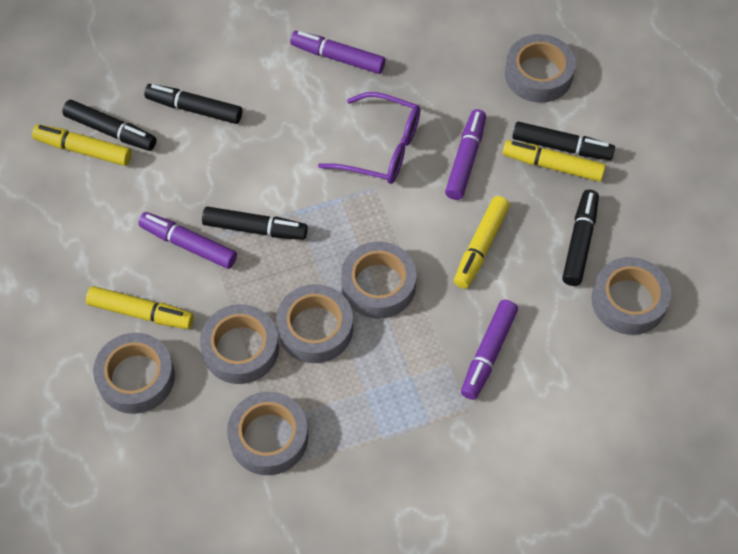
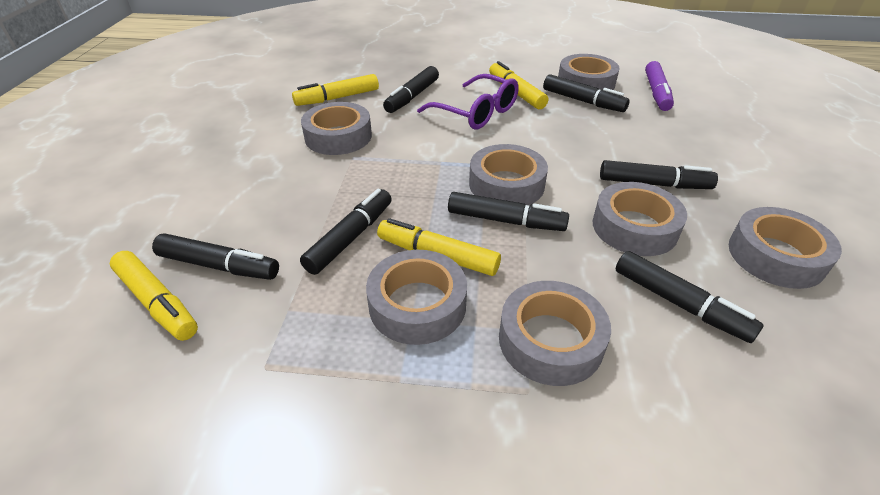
black marker: [62,100,157,151] [144,84,242,124] [202,206,308,240] [512,122,615,160] [562,190,599,286] = 5 -> [152,233,279,280] [300,189,392,275] [383,66,439,113] [448,192,569,231] [543,74,630,112] [600,160,718,189] [616,251,764,343] = 7
purple marker: [138,212,237,269] [290,31,386,74] [445,109,486,200] [461,300,518,400] = 4 -> [645,61,674,111] = 1

